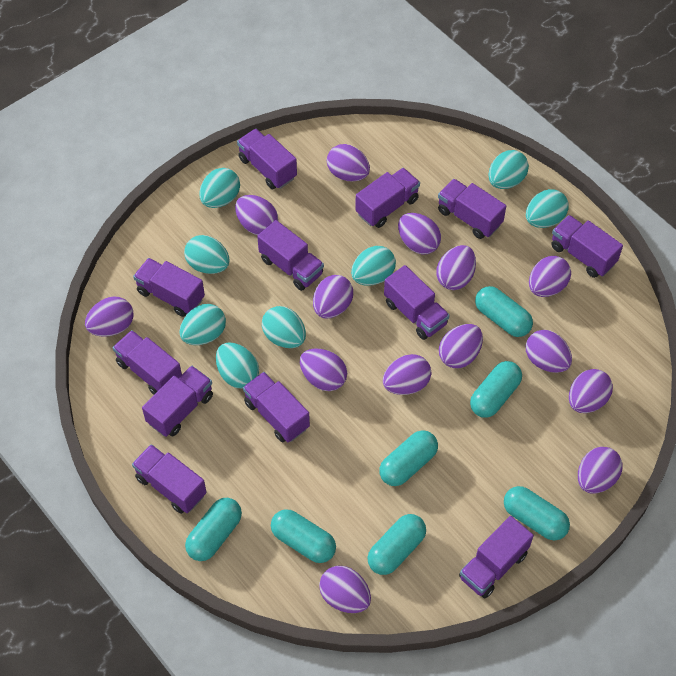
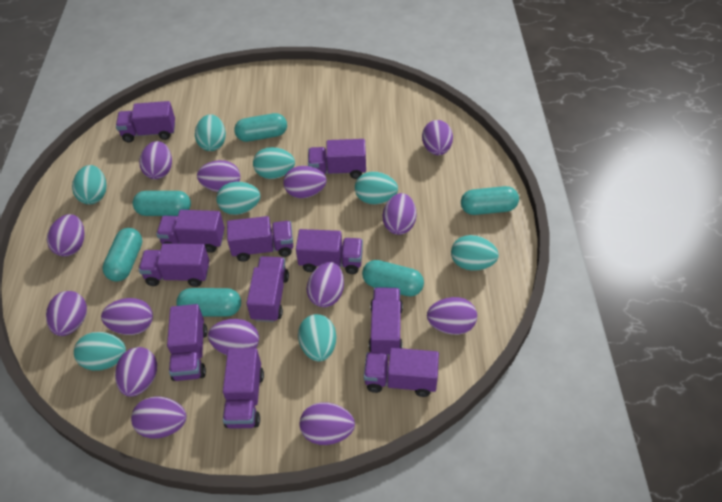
purple truck: [113,330,182,395] [132,444,207,514] [133,258,205,317] [142,366,213,437] [237,129,297,190] [243,372,310,442] [257,220,324,291] [355,168,420,228] [384,265,449,340] [438,179,506,239] [459,516,534,598] [551,215,623,278] = 12 -> [116,101,175,142] [139,244,210,287] [156,210,225,253] [167,304,207,381] [223,348,264,429] [227,216,293,262] [247,256,289,322] [296,229,363,274] [308,139,366,179] [364,348,439,397] [369,287,403,356] = 11
turquoise capsule: [185,498,242,561] [271,509,336,563] [367,514,426,575] [379,430,438,486] [470,361,522,418] [475,286,533,337] [504,486,570,540] = 7 -> [102,228,142,282] [133,191,191,216] [176,288,241,317] [234,113,287,142] [362,260,424,297] [461,186,519,215] = 6

